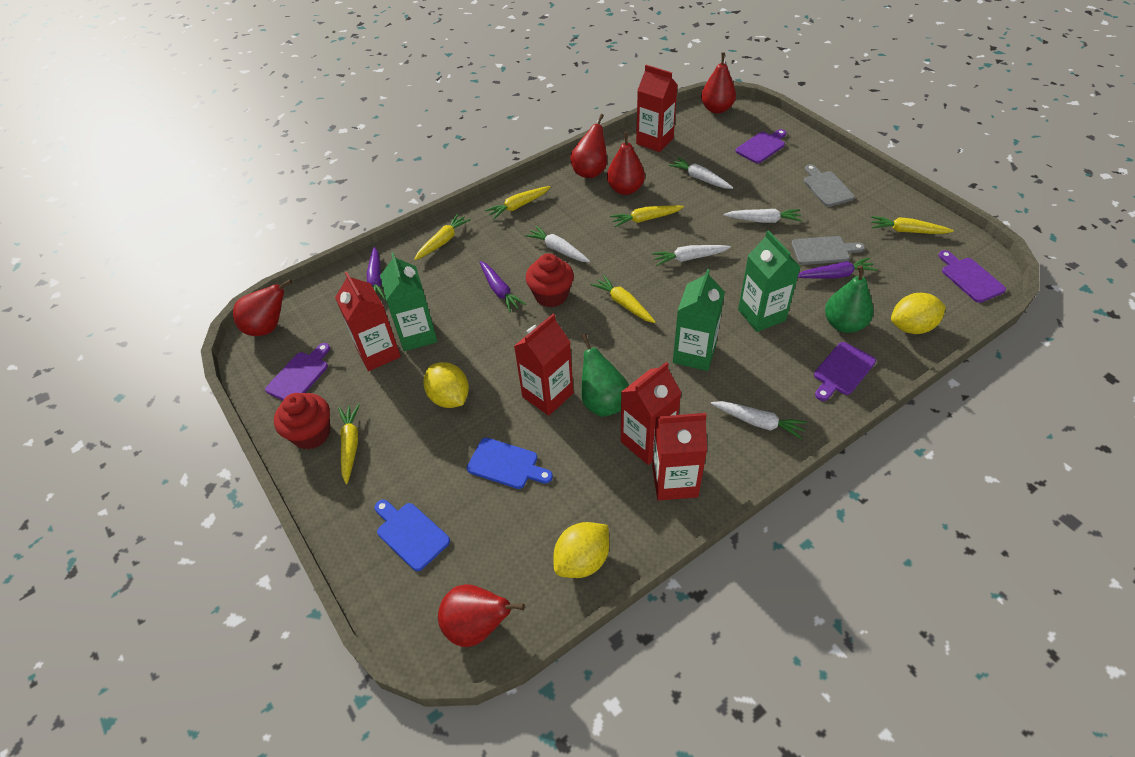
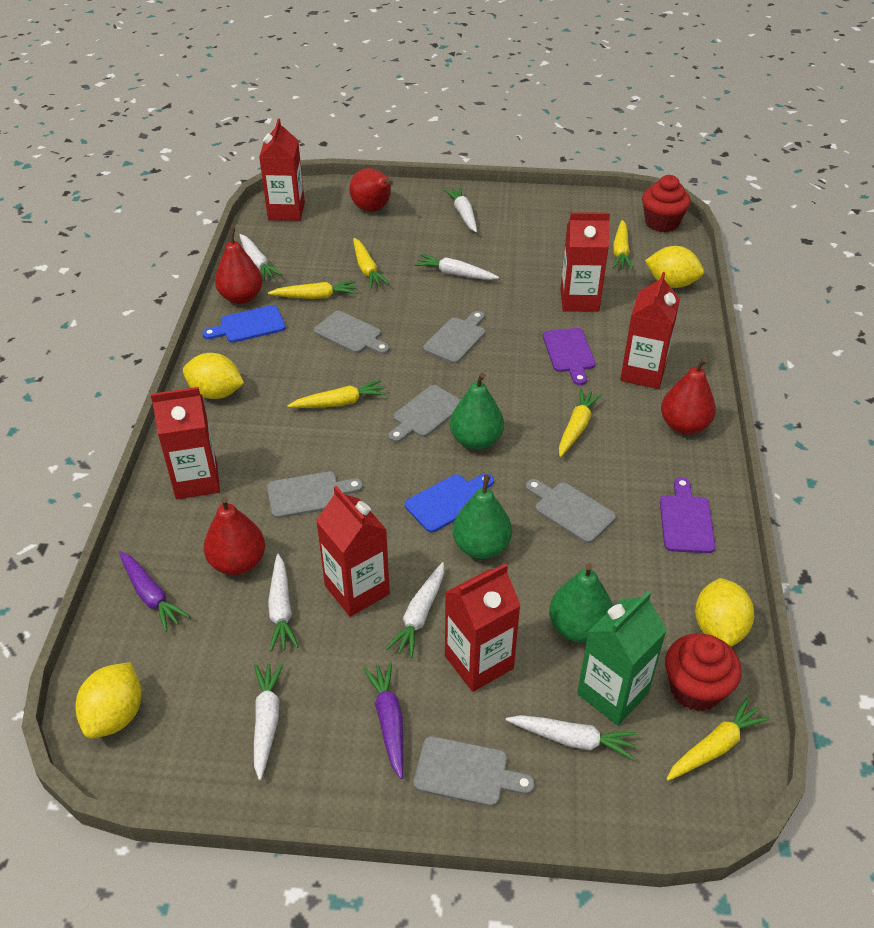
green carton: [380,252,437,351] [673,269,725,371] [738,230,801,332] = 3 -> [577,591,667,725] = 1
green pear: [581,334,629,417] [825,265,874,333] = 2 -> [450,373,504,450] [452,474,512,559] [549,563,613,643] = 3
grey cutting board: [792,236,865,265] [804,164,855,207] = 2 -> [267,472,363,518] [314,311,390,354] [388,385,461,443] [414,736,535,807] [423,311,485,364] [526,479,616,543] = 6
purple carrot: [367,247,386,300] [479,261,526,312] [798,257,878,278] = 3 -> [119,551,190,632] [363,662,403,779] = 2
purple cutting board: [265,343,330,400] [735,129,786,163] [814,342,876,401] [938,250,1006,303] = 4 -> [543,328,596,385] [660,477,715,553] = 2
red carton: [335,272,401,371] [514,314,574,416] [621,362,682,465] [636,65,678,152] [652,413,707,500] = 5 -> [151,387,220,499] [259,118,305,221] [316,486,390,617] [445,563,521,692] [560,212,610,312] [620,272,680,389] = 6
red pear: [233,279,292,336] [438,584,525,647] [570,114,607,178] [607,132,645,195] [701,53,736,114] = 5 -> [204,497,265,575] [215,228,263,304] [349,168,393,212] [661,357,716,435] = 4
white carrot: [525,226,590,262] [652,245,731,266] [669,157,733,189] [711,401,807,439] [724,209,802,223] = 5 -> [239,234,282,281] [254,663,284,780] [268,554,299,652] [386,562,444,658] [414,254,499,280] [444,187,477,232] [506,715,637,760] = 7
yellow lemon: [423,362,469,408] [553,522,609,578] [891,293,946,334] = 3 -> [75,662,142,738] [183,353,244,399] [645,246,704,288] [695,578,754,647] = 4

